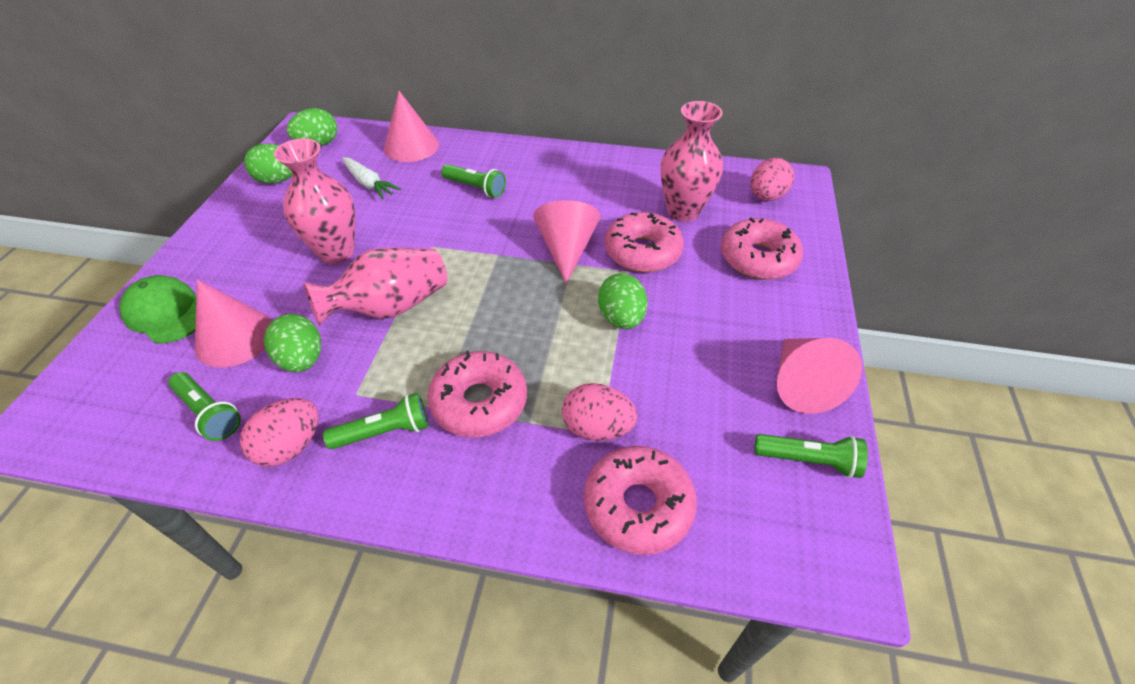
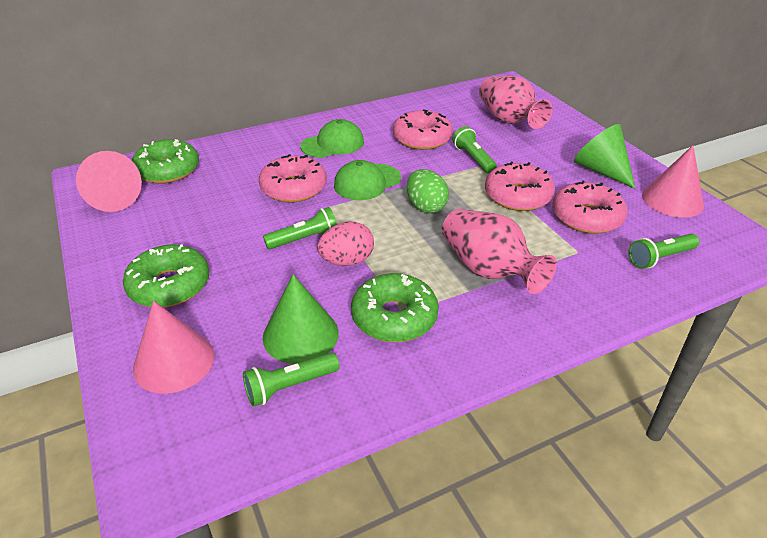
green cap: [119,275,196,344] = 1 -> [300,119,364,158] [334,160,401,200] = 2
green cone: none = 0 -> [263,274,338,364] [574,124,635,189] = 2
green donut: none = 0 -> [123,244,209,308] [132,139,199,184] [351,273,439,342] = 3
green egg: [244,143,292,184] [264,314,321,373] [287,108,337,146] [598,273,648,329] = 4 -> [407,169,449,213] = 1
pink cone: [195,280,272,368] [384,91,439,162] [533,200,601,284] [777,338,862,414] = 4 -> [76,151,142,212] [133,301,214,394] [642,145,704,217] = 3
pink egg: [240,398,319,466] [562,383,638,441] [751,158,794,201] = 3 -> [317,221,374,266] = 1
pink vase: [274,138,355,264] [303,248,447,326] [660,101,723,222] = 3 -> [442,209,557,294] [479,76,553,129] = 2
white carrot: [342,157,401,199] = 1 -> none = 0

